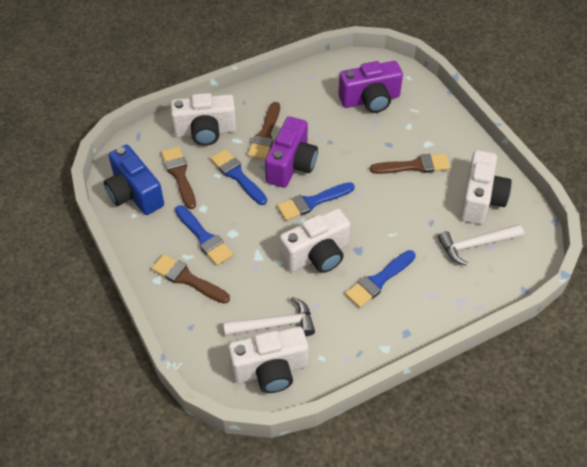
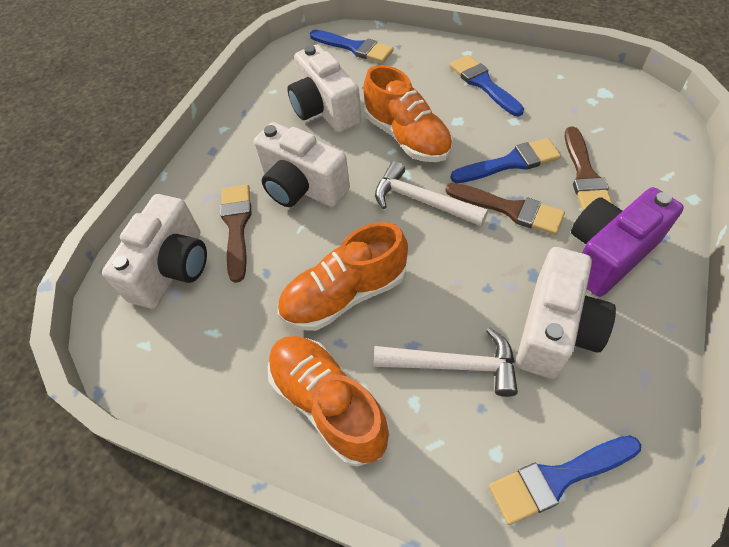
blue camera: [104,145,164,215] = 1 -> none = 0
brown brush: [151,254,230,304] [161,146,196,209] [248,102,280,160] [370,154,450,174] = 4 -> [220,185,251,283] [445,183,565,235] [565,126,612,212] = 3
orange shoe: none = 0 -> [268,336,389,467] [278,222,408,331] [363,65,453,162] = 3
purple camera: [265,116,318,188] [338,61,403,113] = 2 -> [571,187,684,297] = 1

